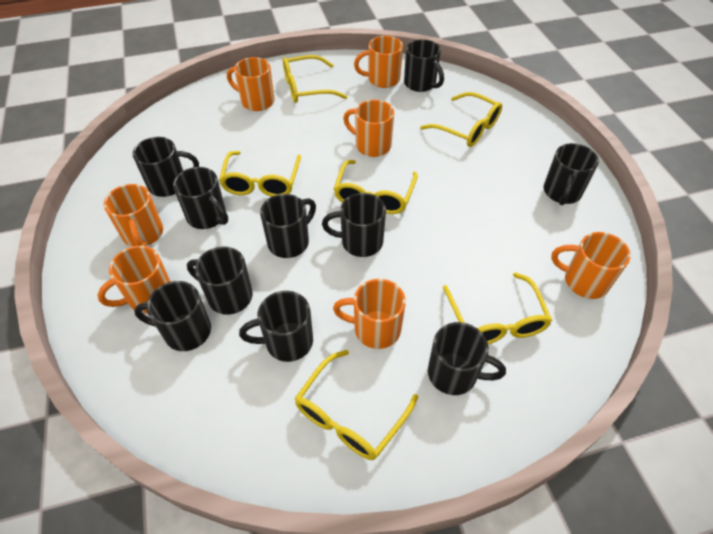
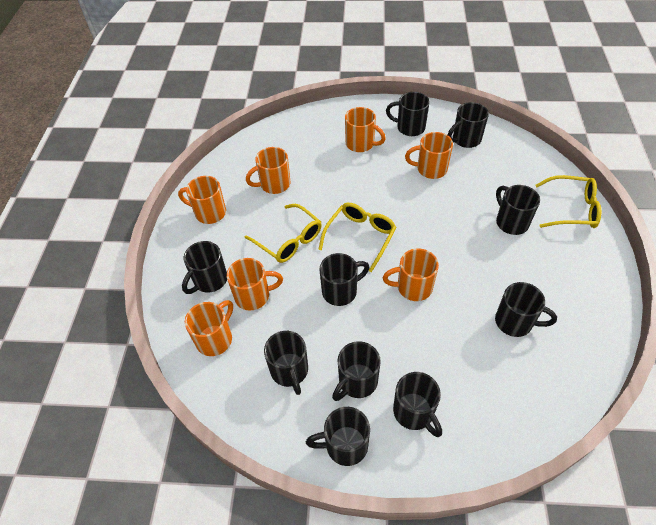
yellow glasses: [219,151,301,197] [283,55,347,103] [295,350,418,460] [334,160,418,214] [420,92,502,147] [443,272,552,344] = 6 -> [245,204,322,263] [318,203,397,272] [536,175,601,228] = 3

